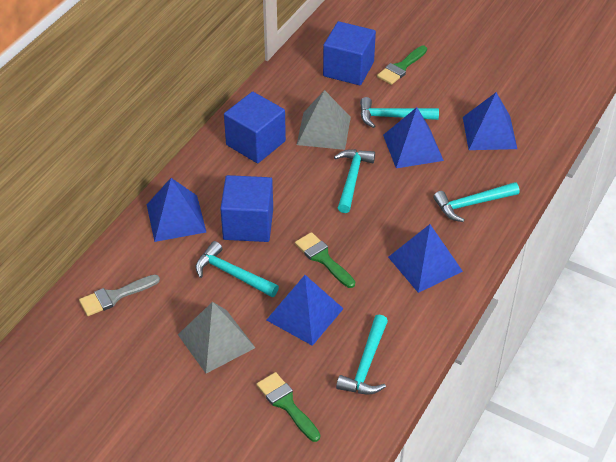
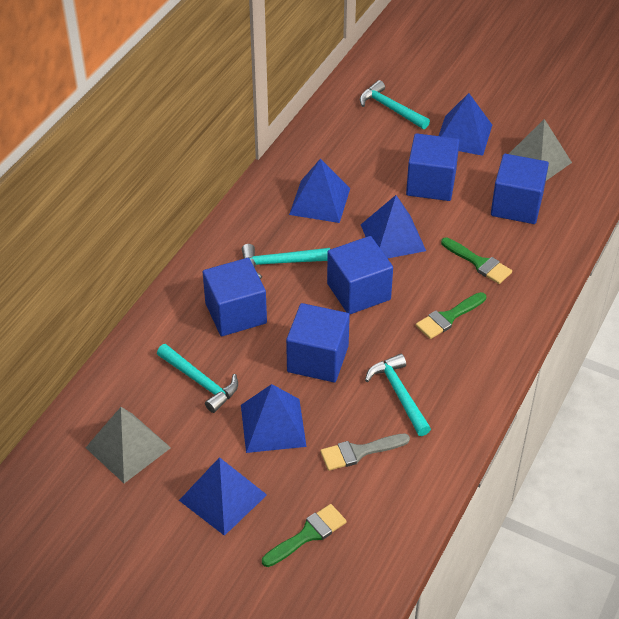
blue cube: [220,175,273,242] [224,92,286,163] [323,21,376,85] = 3 -> [203,258,267,336] [286,303,350,382] [327,236,393,314] [406,133,460,201] [491,154,549,224] = 5
turquoise hammer: [195,241,279,297] [334,149,375,213] [336,314,388,395] [360,97,439,128] [433,182,520,222] = 5 -> [157,344,238,413] [242,244,330,279] [360,80,430,129] [365,354,431,436] = 4

